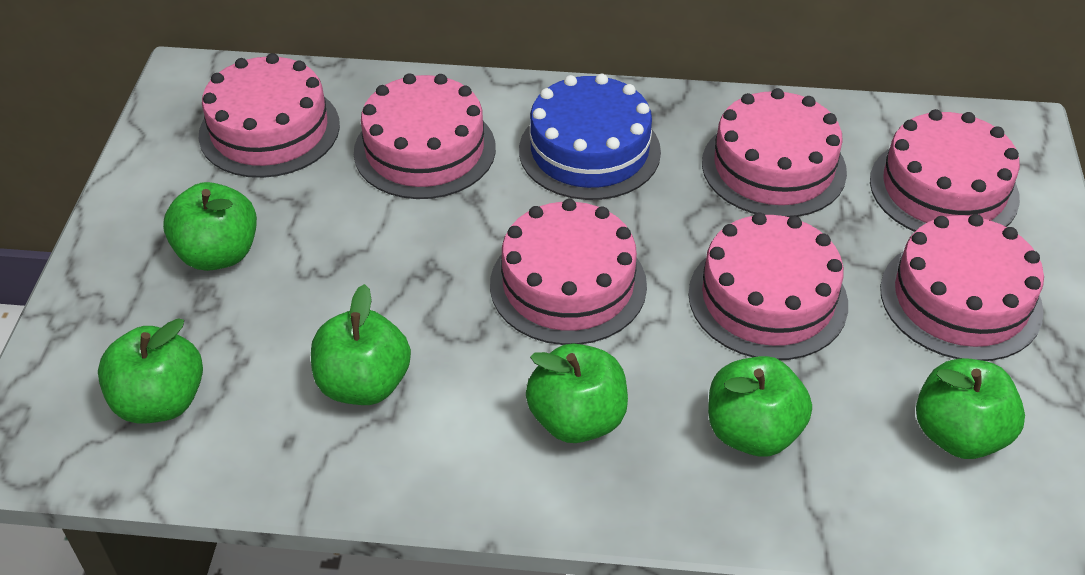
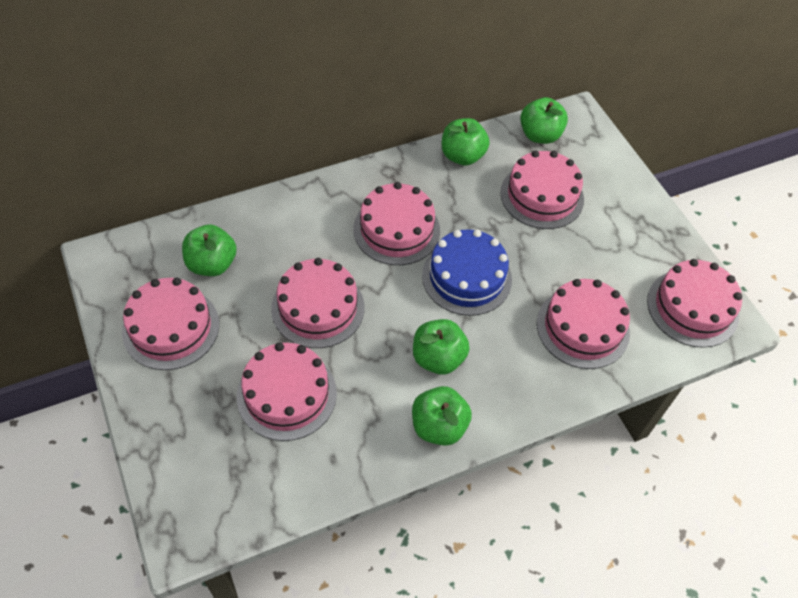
green apple: [98,318,203,424] [163,182,257,271] [311,284,411,405] [526,343,628,443] [708,356,812,457] [916,358,1025,459] = 6 -> [182,225,237,276] [412,386,472,446] [413,319,470,375] [442,118,490,165] [520,97,568,144] = 5

